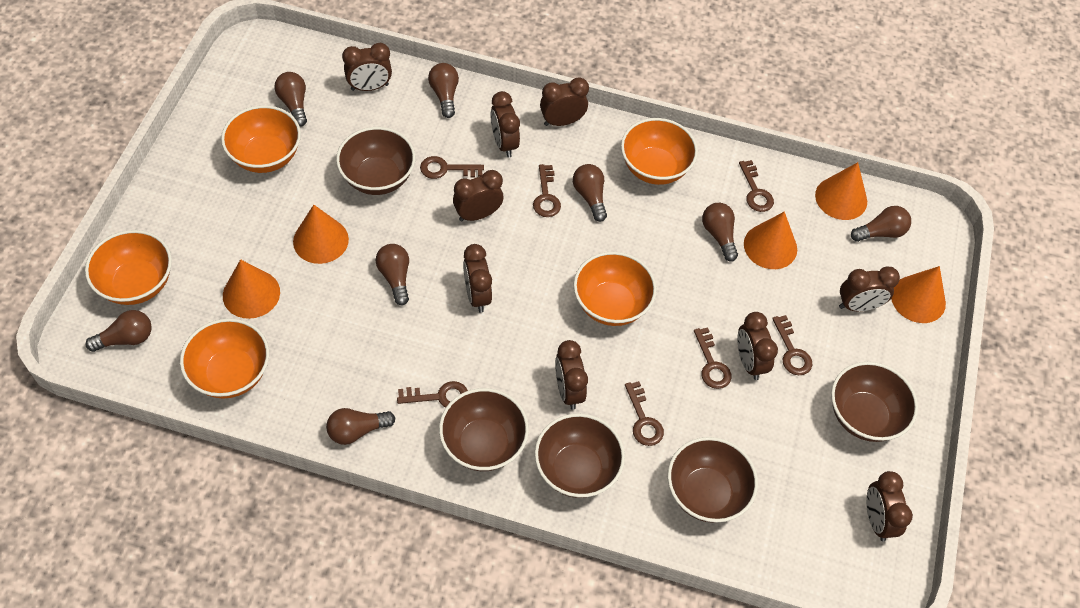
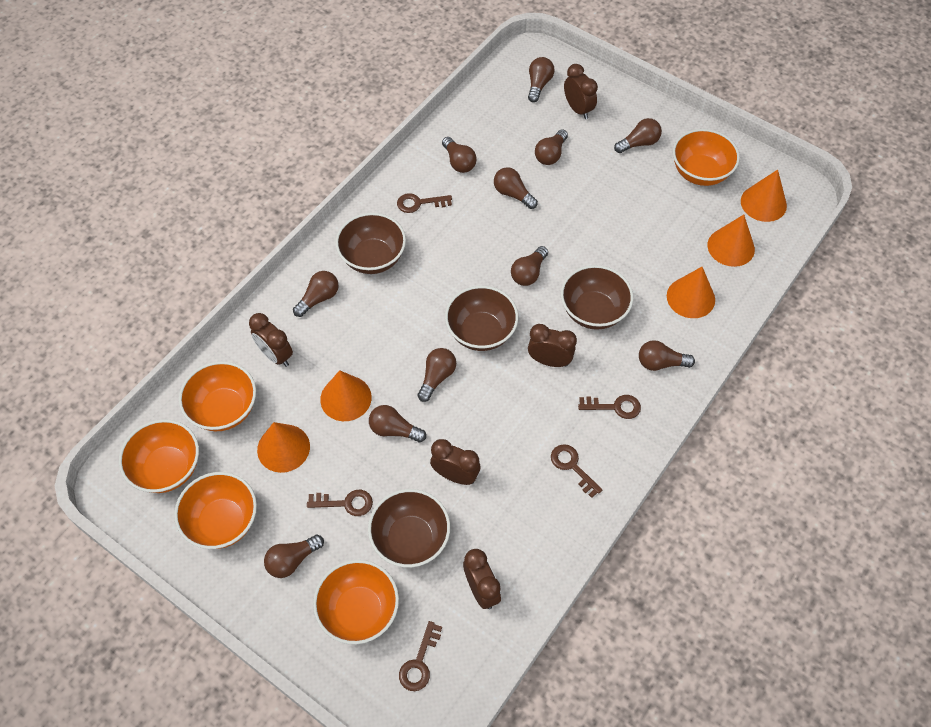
brown bowl: [336,127,415,195] [439,388,529,471] [535,413,625,498] [668,437,758,523] [831,362,918,442] = 5 -> [336,213,406,274] [368,489,450,568] [445,286,518,351] [561,265,633,330] = 4
brown clock: [342,43,392,91] [453,170,503,221] [463,244,492,313] [491,91,520,158] [540,77,589,126] [555,340,588,410] [737,312,778,380] [839,266,900,311] [866,471,913,542] = 9 -> [249,313,293,367] [430,439,480,485] [463,549,501,609] [528,324,577,367] [564,64,598,119] = 5
brown key: [397,381,468,408] [420,156,484,179] [533,164,561,217] [625,381,664,446] [694,327,732,389] [739,160,774,212] [772,315,812,375] = 7 -> [307,490,373,516] [397,193,452,213] [399,621,442,691] [551,444,602,498] [578,395,641,419] = 5
brown light bulb: [85,310,152,352] [274,72,307,127] [326,408,395,445] [376,244,409,305] [428,63,459,118] [573,164,607,222] [702,203,738,261] [851,206,911,242] = 8 -> [264,535,324,578] [293,271,339,317] [369,405,426,442] [417,348,456,402] [442,137,477,173] [494,167,538,209] [511,246,548,286] [528,57,555,102] [535,129,568,165] [614,118,662,153] [639,340,695,371] = 11

